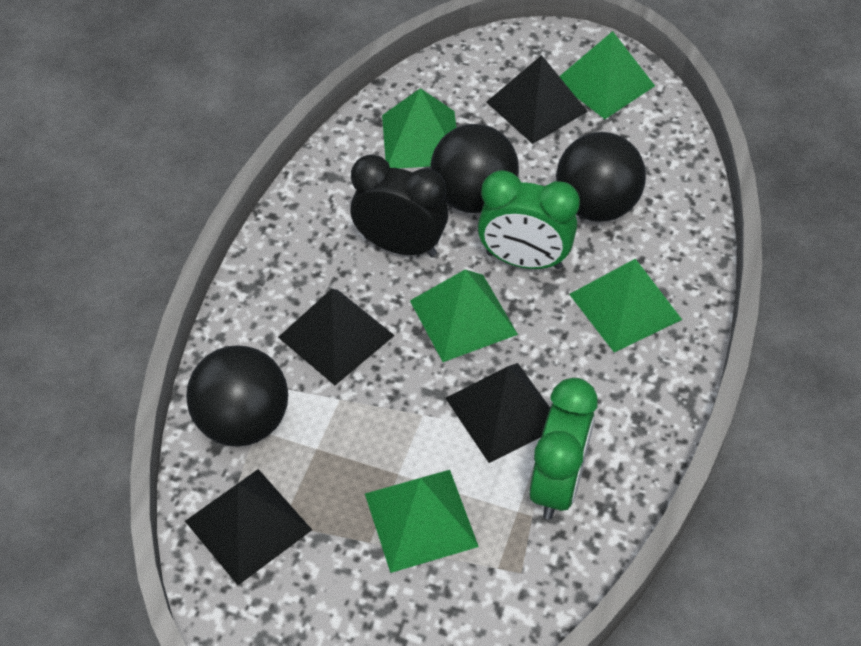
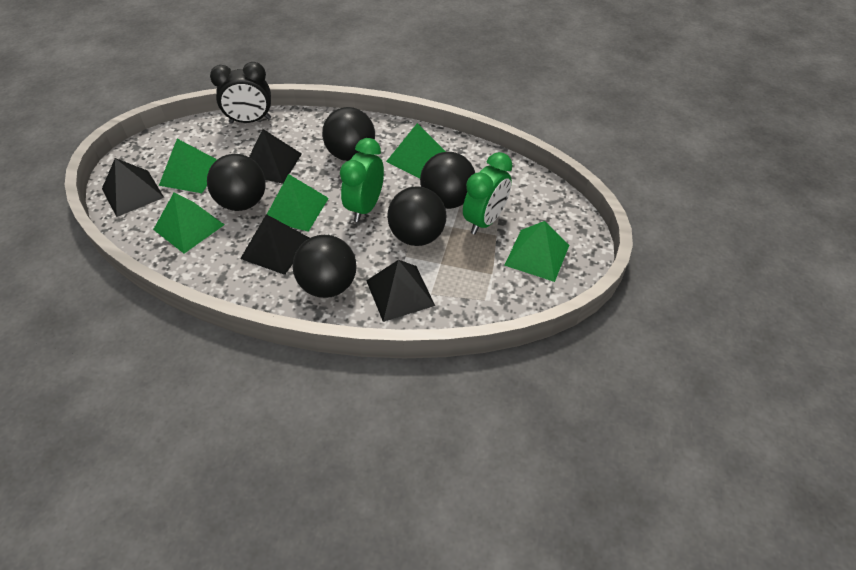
black ball: [186,345,288,447] [430,124,519,213] [556,132,646,222] = 3 -> [207,154,266,211] [293,235,357,298] [322,107,375,161] [387,186,446,246] [420,152,475,209] = 5

